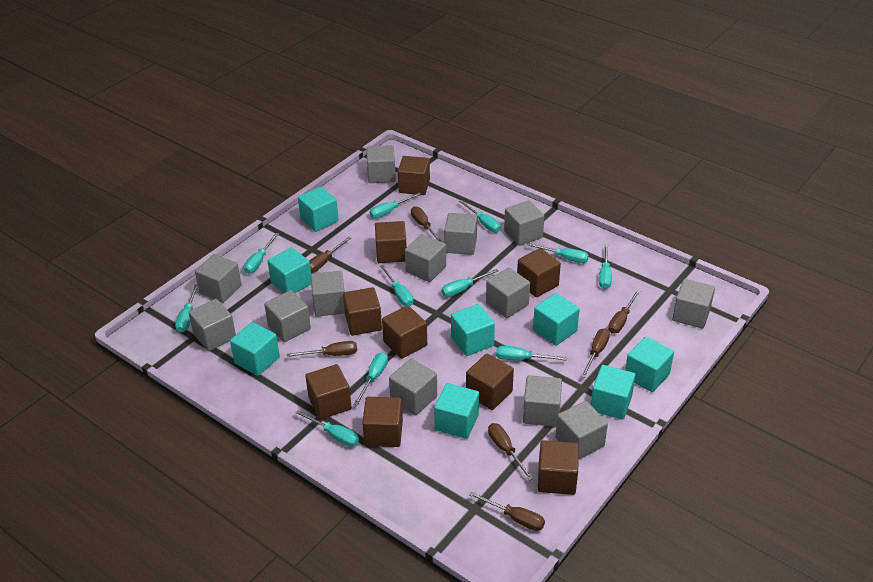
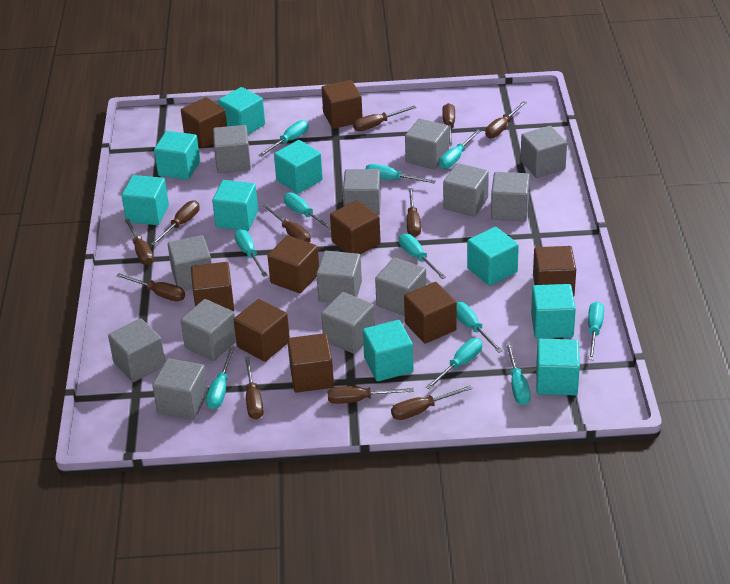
brown screwdriver: [287,341,357,357] [309,237,351,273] [411,206,442,242] [469,491,545,531] [488,423,534,481] [581,328,610,378] [608,290,640,334] = 7 -> [116,273,185,301] [125,218,154,265] [151,200,199,246] [245,357,264,420] [263,204,311,242] [328,386,414,404] [353,106,416,131] [391,385,472,420] [407,188,421,237] [442,103,455,146] [485,101,527,138] = 11
turquoise cube: [230,322,280,376] [268,247,311,293] [298,187,339,232] [434,383,479,439] [451,304,495,356] [533,293,580,346] [591,365,636,420] [625,337,674,392] = 8 -> [122,175,169,225] [154,131,200,180] [212,180,258,231] [218,87,265,134] [274,140,323,194] [363,320,414,381] [467,227,519,286] [531,284,576,338] [536,339,580,395] = 9

